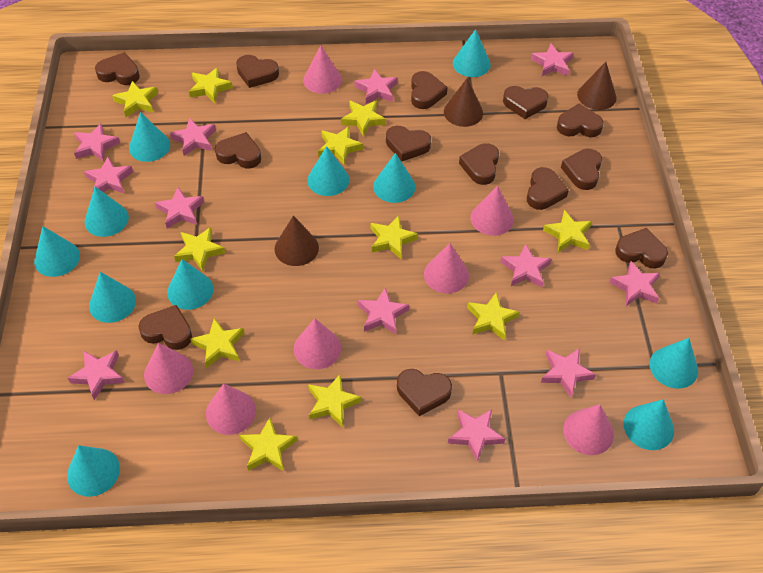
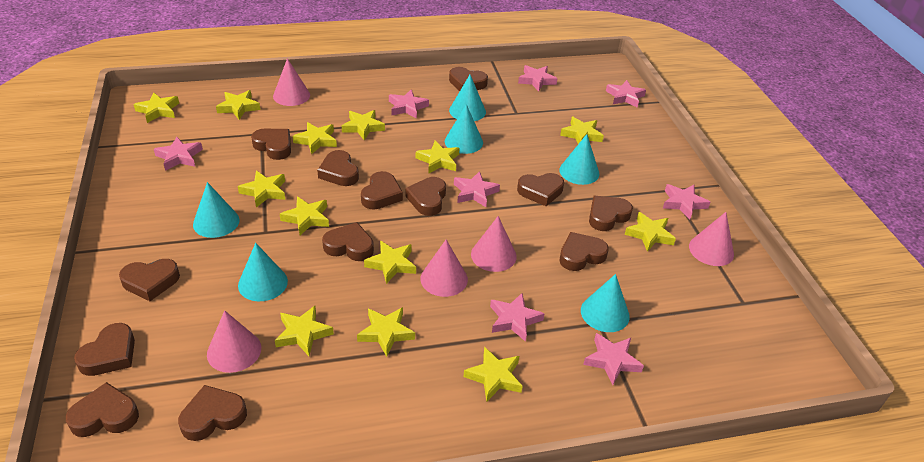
brown cone: [274,216,319,266] [444,78,483,127] [577,62,617,110] = 3 -> none = 0
pink cone: [144,343,193,394] [206,384,256,435] [294,318,341,369] [303,45,342,94] [424,243,469,293] [471,185,514,236] [563,404,614,455] = 7 -> [207,310,261,373] [273,58,310,106] [420,240,468,297] [471,216,517,272] [689,212,734,266] = 5
pink star: [68,350,125,400] [74,124,120,162] [84,157,133,193] [155,187,204,229] [170,118,216,156] [355,69,398,104] [358,288,409,334] [448,409,505,462] [500,243,551,288] [531,44,574,76] [541,348,596,398] [609,261,660,306] = 12 -> [154,137,203,171] [389,89,429,119] [454,171,500,207] [490,293,545,342] [518,65,558,92] [583,333,644,385] [606,80,646,108] [663,184,710,219] = 8
turquoise cone: [34,226,80,277] [67,445,120,497] [85,187,129,237] [89,272,136,323] [129,112,170,162] [167,259,213,310] [307,146,349,196] [373,153,415,203] [453,29,491,77] [624,399,674,450] [650,338,698,389] = 11 -> [193,182,239,238] [238,243,288,301] [445,104,483,154] [449,75,486,121] [559,134,599,185] [581,274,630,332] = 6
yellow star: [112,81,158,117] [174,227,225,272] [189,67,233,103] [191,318,244,368] [240,417,297,471] [308,374,362,428] [318,126,363,165] [341,100,386,137] [371,215,418,259] [467,292,519,340] [543,210,592,252] = 11 -> [133,93,179,123] [216,90,260,120] [238,171,285,208] [275,306,334,356] [280,196,329,235] [292,122,337,155] [342,110,385,141] [357,307,415,357] [364,240,416,284] [416,141,460,174] [464,347,523,402] [560,117,604,144] [625,212,676,252] = 13

